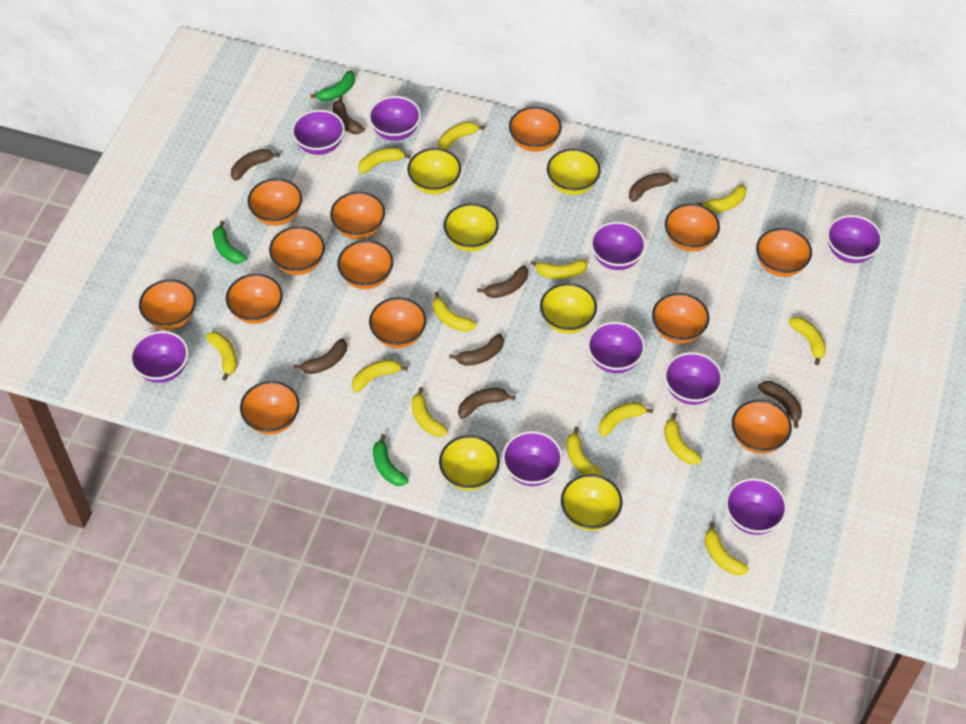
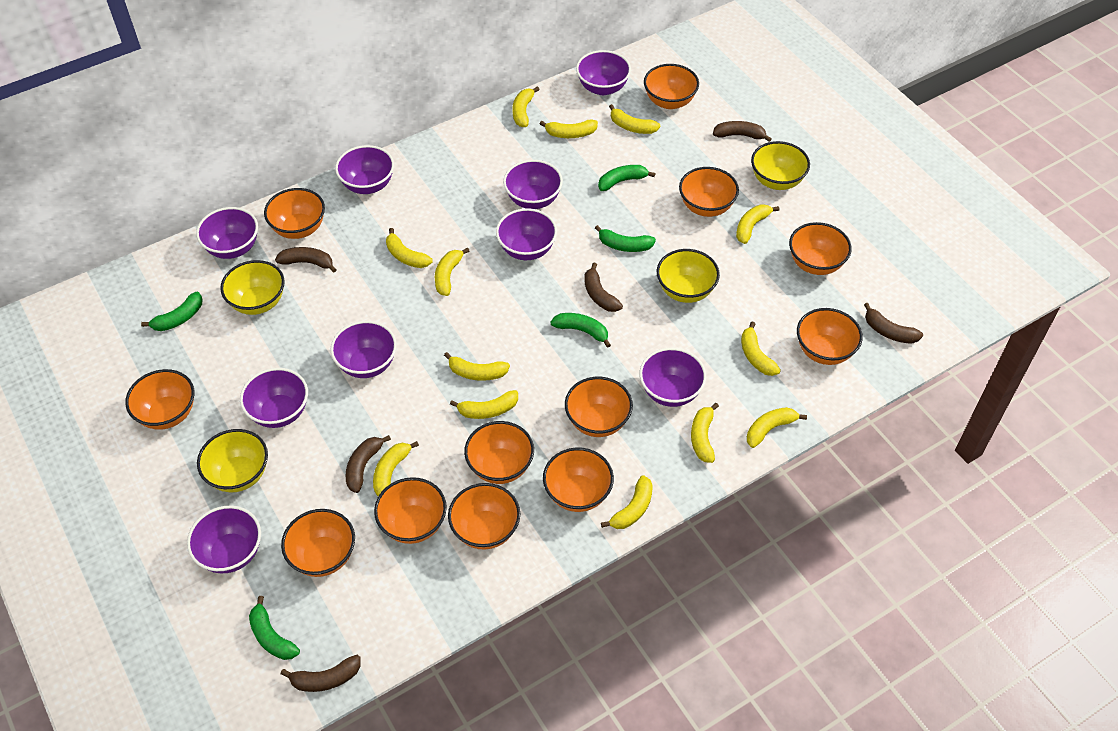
brown banana: [231,149,280,181] [294,338,347,374] [333,95,365,134] [449,334,504,366] [458,388,515,419] [477,265,528,298] [629,172,678,202] [758,381,802,428] = 8 -> [275,247,337,272] [281,655,361,692] [345,435,391,493] [584,263,623,312] [713,121,771,142] [864,303,923,344] = 6
green banana: [213,220,247,264] [310,70,355,102] [373,434,409,486] = 3 -> [141,292,203,331] [249,596,300,660] [550,313,611,348] [595,225,656,252] [598,165,655,191] = 5
orange bowl: [139,279,196,330] [226,274,283,324] [240,381,299,435] [247,178,302,226] [269,226,325,275] [330,192,385,239] [337,240,393,289] [369,297,426,348] [509,107,562,152] [652,293,709,344] [665,204,720,252] [732,400,792,454] [756,228,812,277] = 13 -> [125,369,194,430] [264,188,325,239] [281,509,355,577] [374,477,447,544] [448,483,520,550] [464,421,534,484] [543,447,614,512] [565,377,633,437] [644,64,699,109] [679,167,739,217] [789,222,852,275] [797,308,863,365] = 12
yellow bowl: [407,148,461,194] [439,435,500,490] [444,203,499,251] [540,283,597,334] [547,149,601,195] [561,474,623,531] = 6 -> [197,429,268,492] [220,260,285,315] [657,249,720,303] [751,141,810,190] = 4

